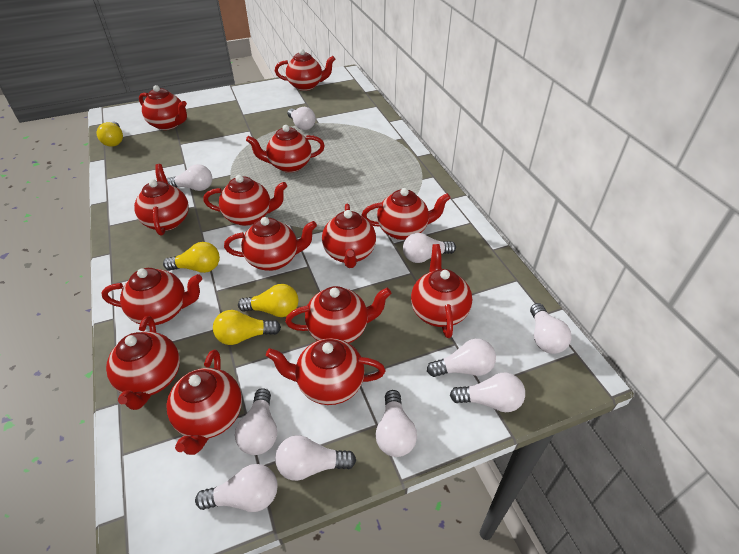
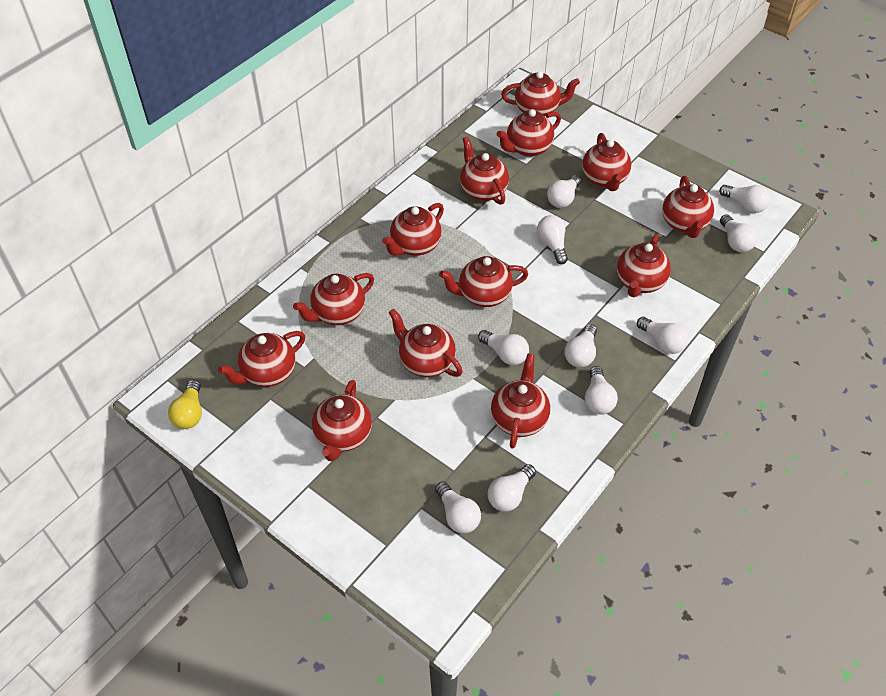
red teapot: [101,268,202,326] [106,316,180,410] [134,164,189,236] [139,85,187,130] [167,349,242,455] [203,175,287,226] [224,217,317,271] [246,125,325,173] [266,338,385,405] [275,49,335,91] [285,286,391,343] [322,204,376,268] [361,188,450,240] [411,244,472,338] = 14 -> [218,331,305,387] [293,273,374,325] [312,380,372,461] [382,203,444,256] [388,309,463,377] [439,256,528,307] [460,136,509,205] [491,354,550,449] [497,109,561,157] [501,71,580,116] [582,133,631,191] [617,234,671,297] [662,176,714,238] = 13
yellow light bulb: [97,122,123,147] [163,242,220,273] [213,310,281,345] [238,284,298,317] = 4 -> [168,380,202,429] = 1

